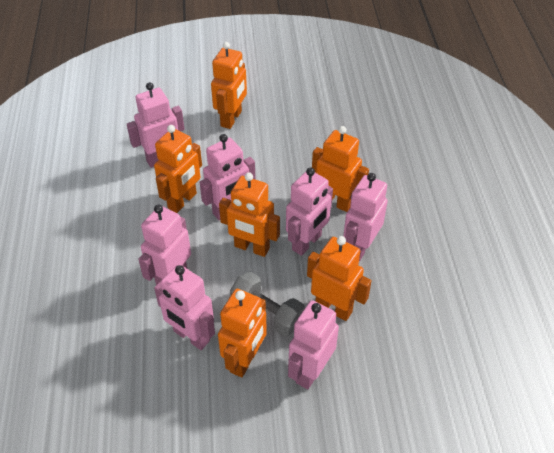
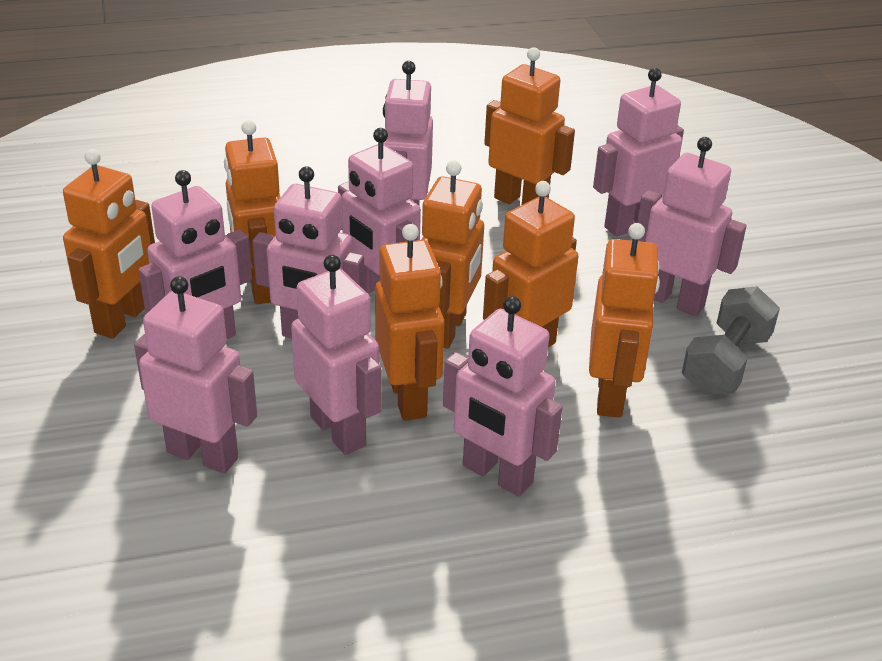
orange robot: [154,125,202,213] [211,42,247,129] [218,289,267,377] [219,172,280,257] [307,236,372,321] [312,126,369,212] = 6 -> [63,149,155,339] [224,120,280,304] [375,224,445,421] [421,161,484,349] [483,181,578,347] [484,47,575,205] [589,223,660,418] = 7
pink robot: [127,82,184,168] [138,205,191,285] [154,264,215,350] [200,134,256,220] [286,168,333,256] [288,300,339,389] [343,173,388,261] = 7 -> [134,276,257,473] [139,170,252,339] [253,166,365,338] [291,255,381,455] [338,128,421,293] [383,61,433,205] [443,296,563,496] [593,68,684,236] [637,137,747,316] = 9

